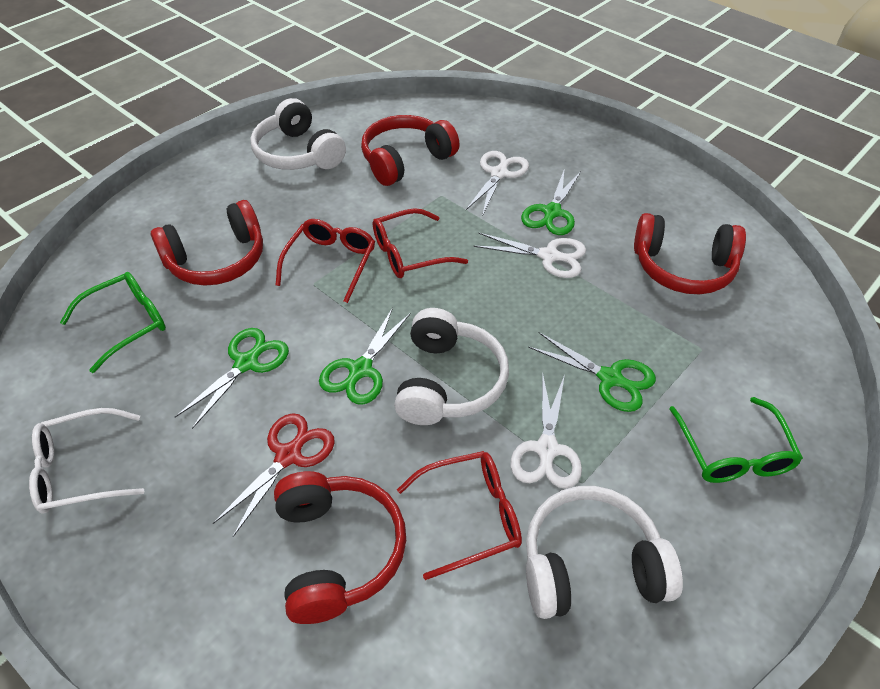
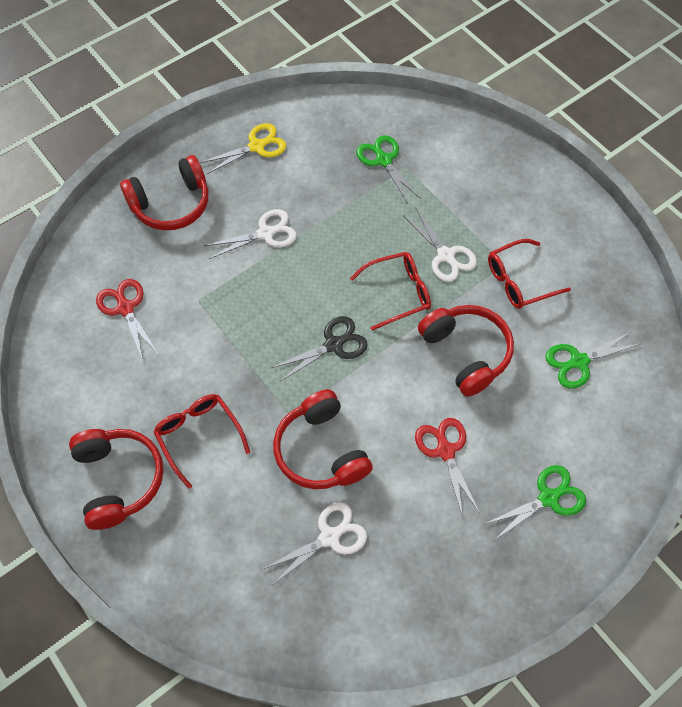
black scissors: none = 0 -> [272,316,368,381] = 1
green glasses: [60,272,166,373] [669,397,803,483] = 2 -> none = 0
green scissors: [175,328,289,429] [319,307,411,405] [521,168,581,235] [528,332,656,412] = 4 -> [356,135,421,203] [485,465,586,539] [545,331,642,389] = 3
red scissors: [213,413,335,537] = 1 -> [96,279,159,360] [415,418,480,517] = 2
white glasses: [29,408,144,514] = 1 -> none = 0
white headphones: [250,98,346,170] [394,308,509,425] [526,486,683,619] = 3 -> none = 0
yellow scissors: none = 0 -> [200,123,286,174] = 1

